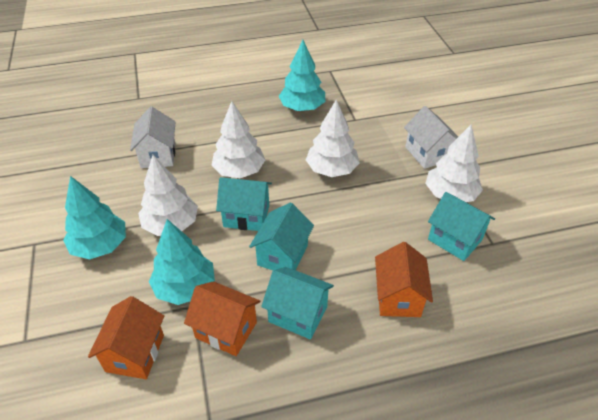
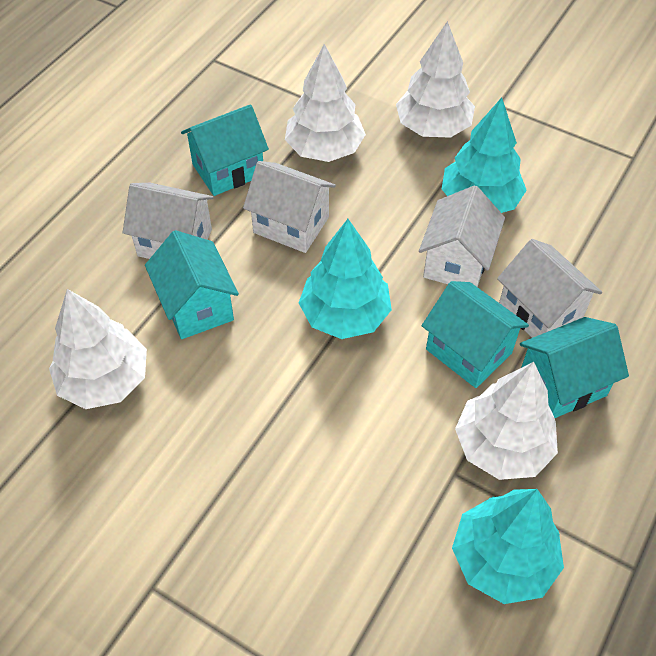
orange house: [88,296,164,379] [184,281,260,356] [375,242,433,317] = 3 -> none = 0
white house: [130,107,176,168] [404,106,458,169] = 2 -> [123,183,214,259] [243,161,336,253] [419,185,505,287] [497,239,602,338] = 4

